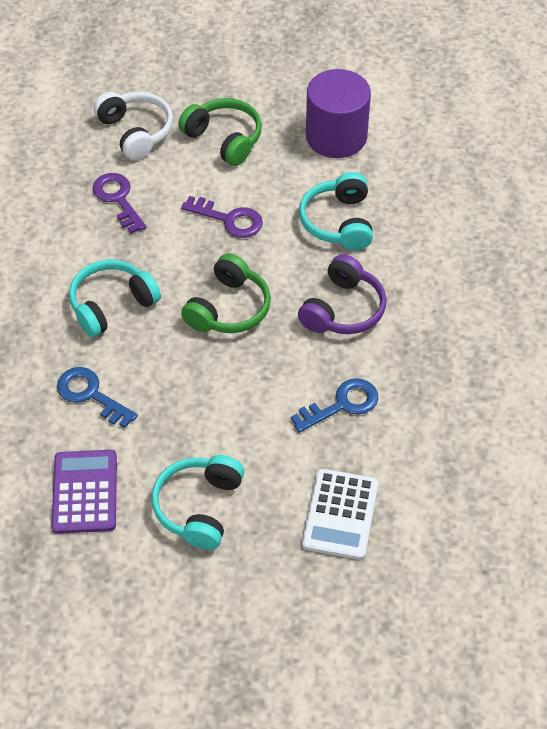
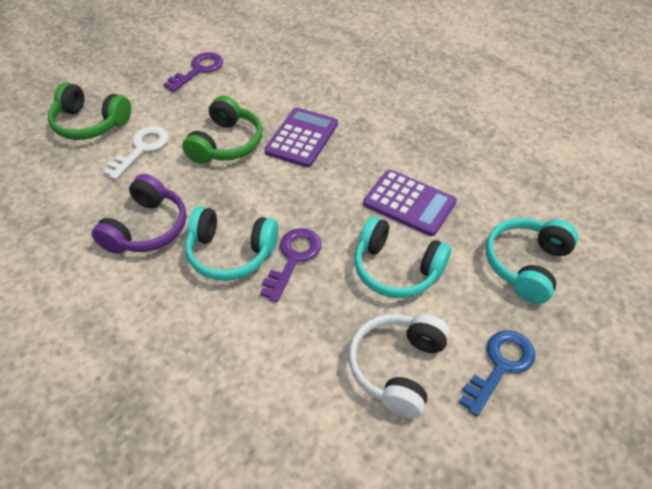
blue key: [57,367,138,428] [291,378,378,433] = 2 -> [459,330,535,416] = 1
purple calculator: [51,450,117,534] = 1 -> [265,107,338,167] [363,170,457,236] = 2
purple cylinder: [306,69,371,158] = 1 -> none = 0
white calculator: [302,469,378,560] = 1 -> none = 0
white key: none = 0 -> [103,126,169,180] = 1

